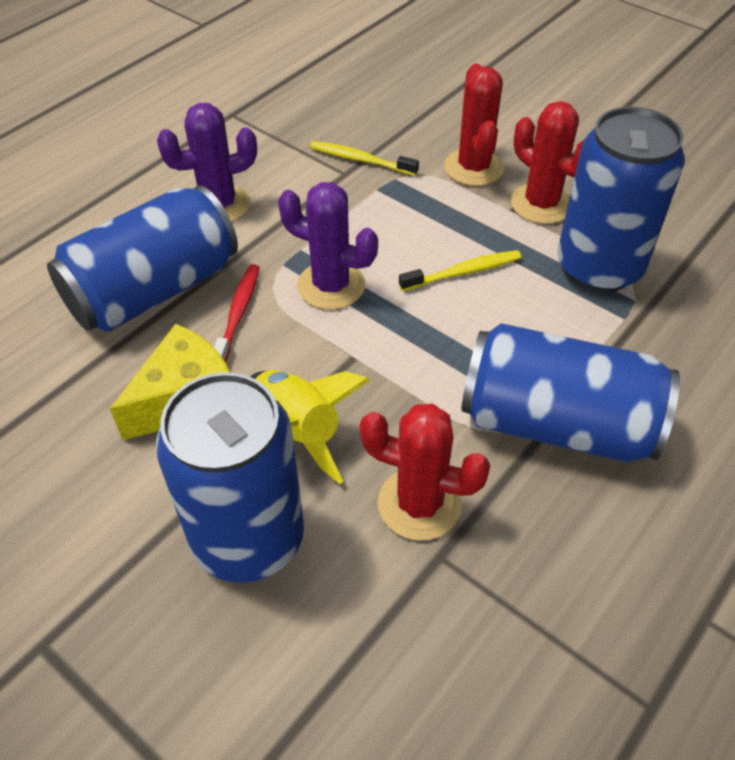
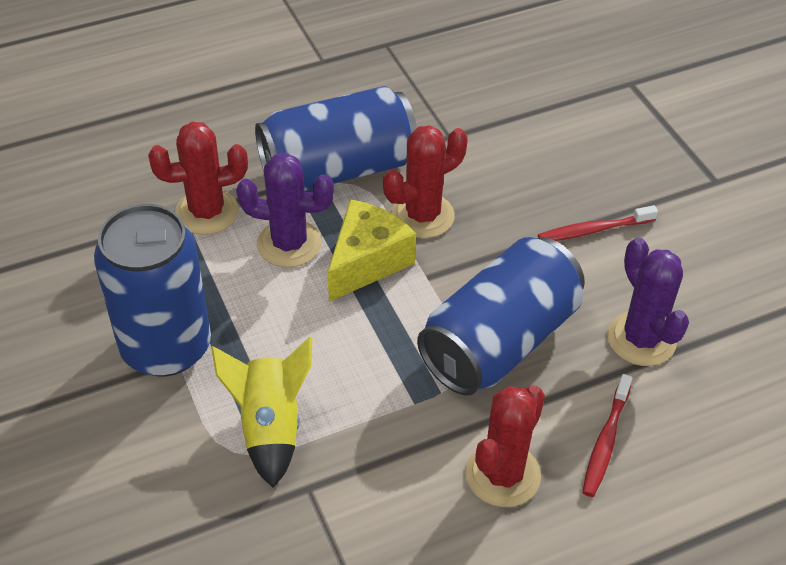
blue can: [47,185,238,332] [156,372,304,583] [461,323,680,462] [557,107,685,292] = 4 -> [94,204,211,376] [255,86,417,191] [417,237,585,396] = 3
red toothbrush: [214,264,260,362] = 1 -> [538,205,658,241] [582,374,633,497] = 2
yellow toothbrush: [310,141,419,176] [399,250,522,291] = 2 -> none = 0

